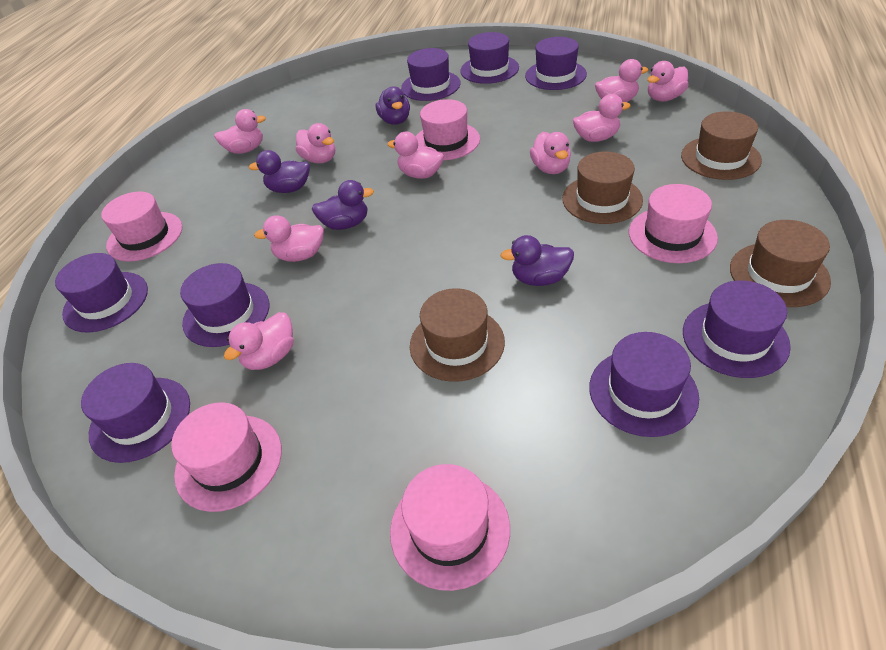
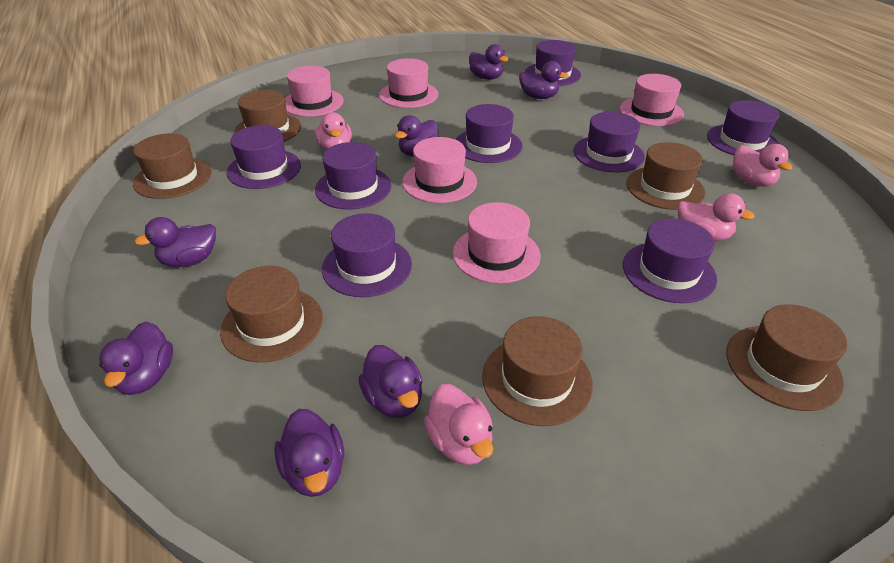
brown hat: [410,288,505,382] [562,151,643,224] [681,111,762,180] [730,220,831,307] = 4 -> [133,133,211,199] [220,266,323,362] [234,90,301,142] [482,316,593,426] [626,142,705,210] [726,304,847,411] = 6
pink duck: [214,109,266,154] [224,312,294,370] [254,215,324,262] [296,123,335,163] [387,132,444,179] [530,132,571,174] [573,94,631,142] [595,59,648,102] [647,61,689,101] = 9 -> [315,112,352,150] [424,384,493,465] [678,193,755,242] [733,144,792,186] = 4
purple duck: [249,150,310,193] [312,180,374,230] [376,86,410,125] [501,235,574,286] = 4 -> [99,322,173,395] [134,217,216,267] [274,409,344,497] [358,345,422,418] [395,115,439,156] [469,44,509,80] [519,61,569,99] = 7

